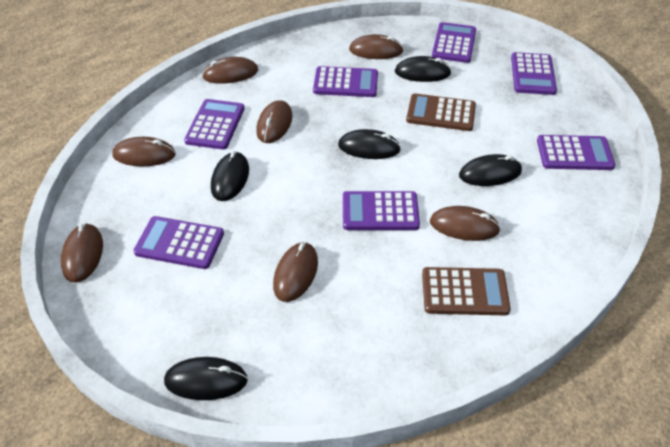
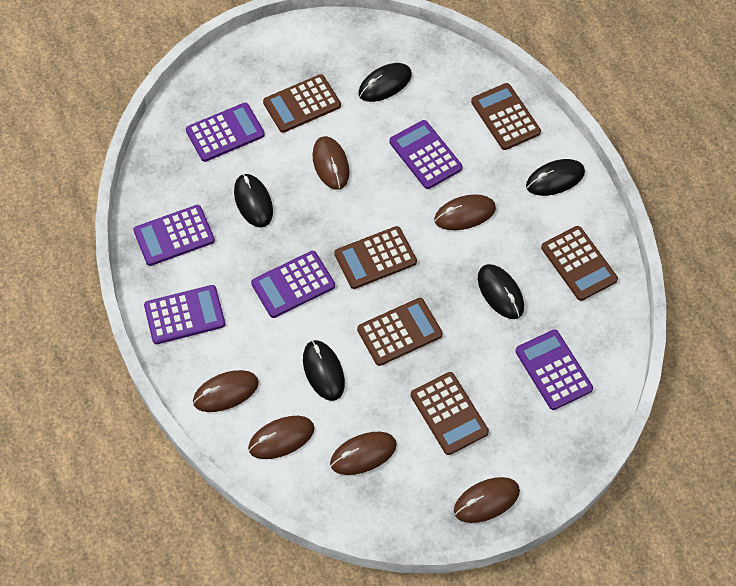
brown calculator: [406,93,476,131] [422,267,511,315] = 2 -> [263,74,341,133] [334,226,417,289] [357,298,443,366] [411,372,489,455] [471,83,541,150] [541,226,618,301] = 6
brown mouse: [61,223,103,283] [112,137,176,166] [202,57,258,84] [256,100,292,143] [273,242,318,302] [349,34,403,59] [430,206,501,241] = 7 -> [193,370,259,412] [248,416,315,459] [312,136,349,190] [330,432,397,475] [434,194,496,230] [454,477,520,523] = 6
purple calculator: [133,216,224,269] [184,99,245,150] [313,66,378,97] [343,191,420,230] [432,22,476,63] [511,52,557,95] [537,135,615,170] = 7 -> [133,205,215,266] [144,285,226,344] [186,103,265,162] [251,251,335,318] [389,120,463,189] [515,330,593,410] = 6

